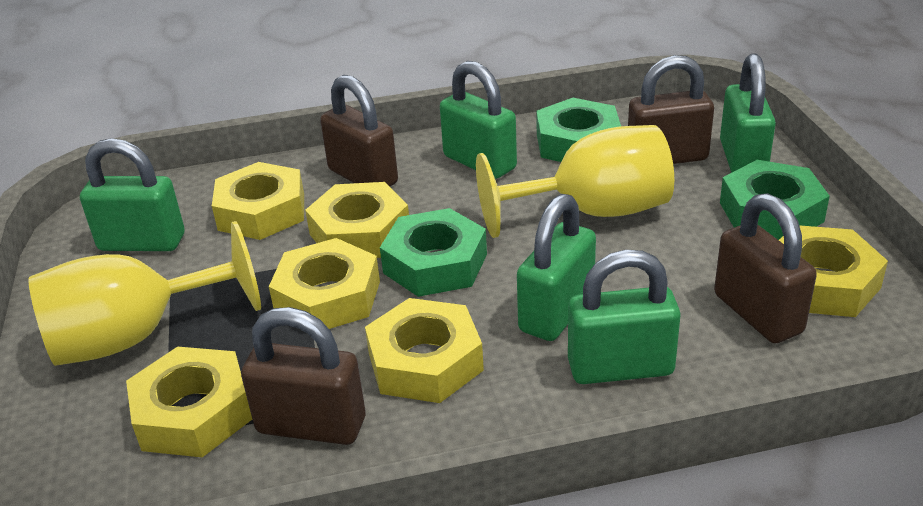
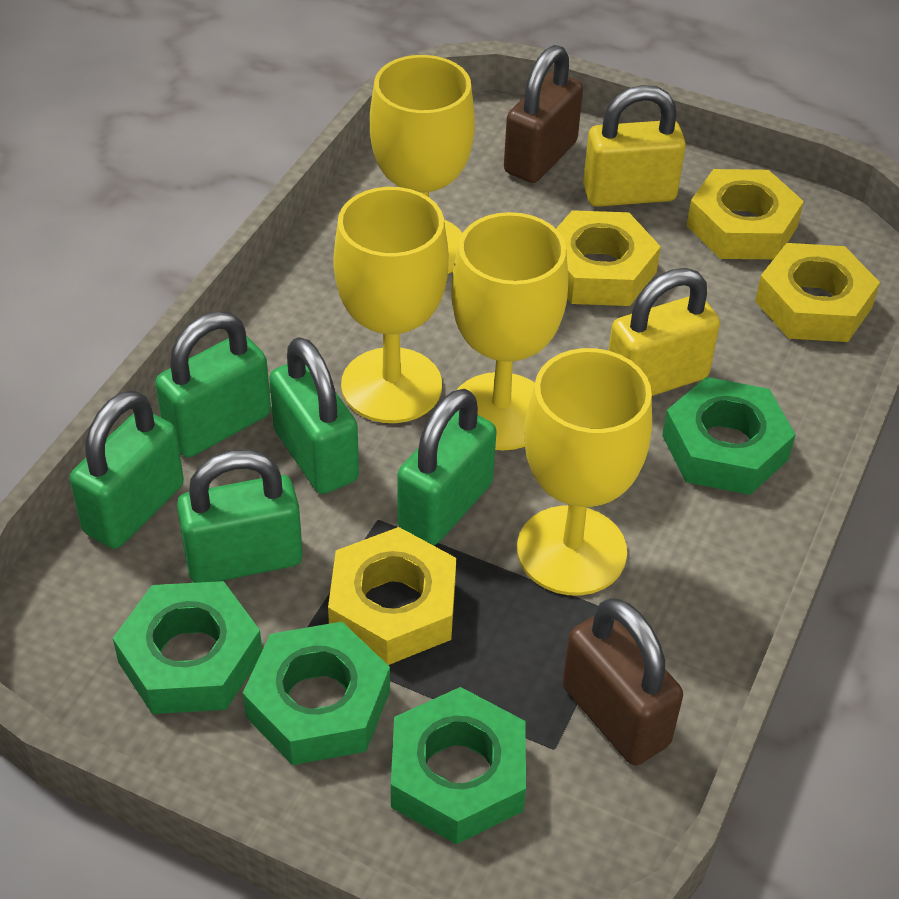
brown padlock: [241,307,366,445] [320,75,398,187] [628,55,714,164] [714,193,817,343] = 4 -> [504,45,583,183] [562,598,683,765] = 2
green nut: [380,208,487,297] [536,98,621,162] [720,160,830,240] = 3 -> [113,581,262,714] [243,622,390,765] [391,687,526,844] [662,377,796,495] = 4
yellow goblet: [28,221,261,366] [476,125,674,238] = 2 -> [333,187,449,423] [370,55,475,274] [451,212,568,451] [517,348,652,595] = 4
yellow nut: [126,347,252,457] [212,162,304,240] [269,238,380,329] [305,182,409,258] [365,298,484,403] [779,225,888,317] = 6 -> [328,527,456,665] [556,210,661,306] [687,169,804,259] [755,243,880,342] = 4
yellow padlock: none = 0 -> [583,85,686,207] [608,268,720,396] = 2

